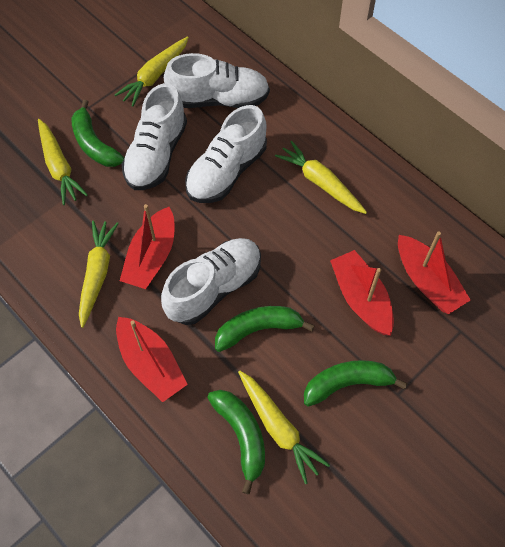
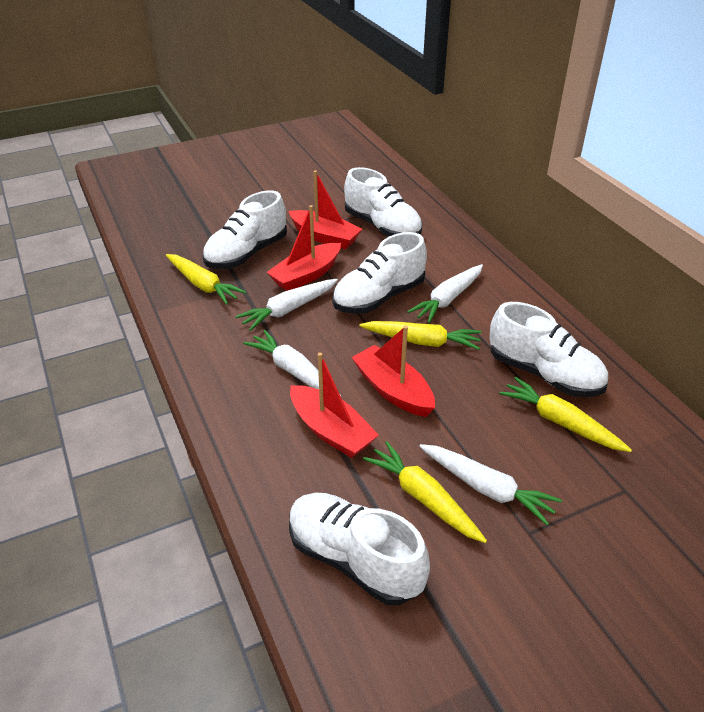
green banana: [71,100,124,167] [207,390,265,494] [215,306,315,352] [304,360,408,407] = 4 -> none = 0
white carrot: none = 0 -> [235,279,338,331] [243,330,341,396] [407,264,483,323] [419,444,562,525] = 4
white shoe: [122,83,187,190] [161,238,261,325] [164,53,270,108] [185,105,267,203] = 4 -> [202,190,287,269] [289,493,430,605] [332,232,427,314] [344,167,422,237] [489,302,608,397] = 5
yellow carrot: [38,119,88,205] [79,220,119,328] [115,36,189,107] [238,371,330,484] [275,141,367,214] = 5 -> [166,254,246,305] [359,321,481,350] [363,441,487,543] [499,377,632,452] = 4

